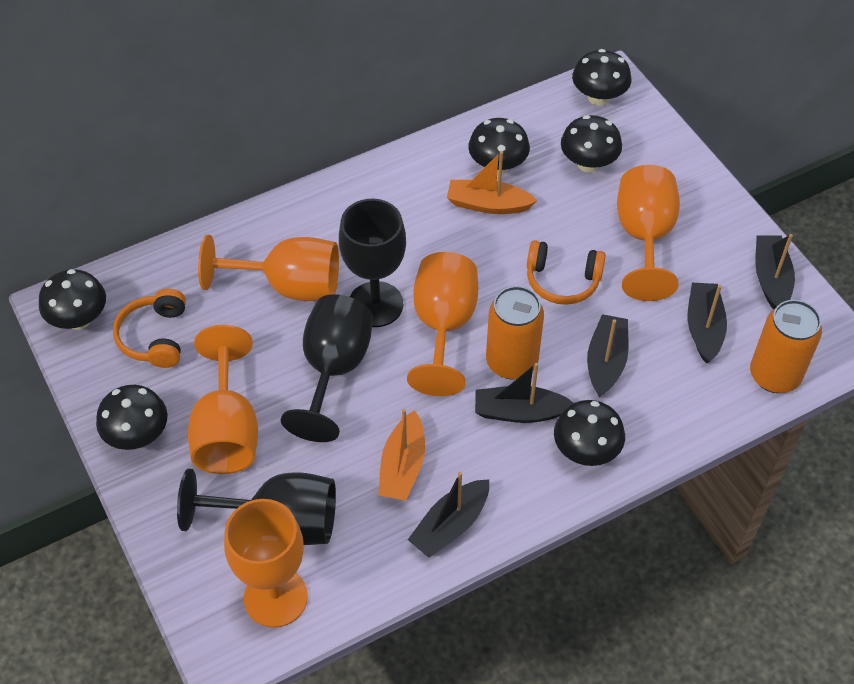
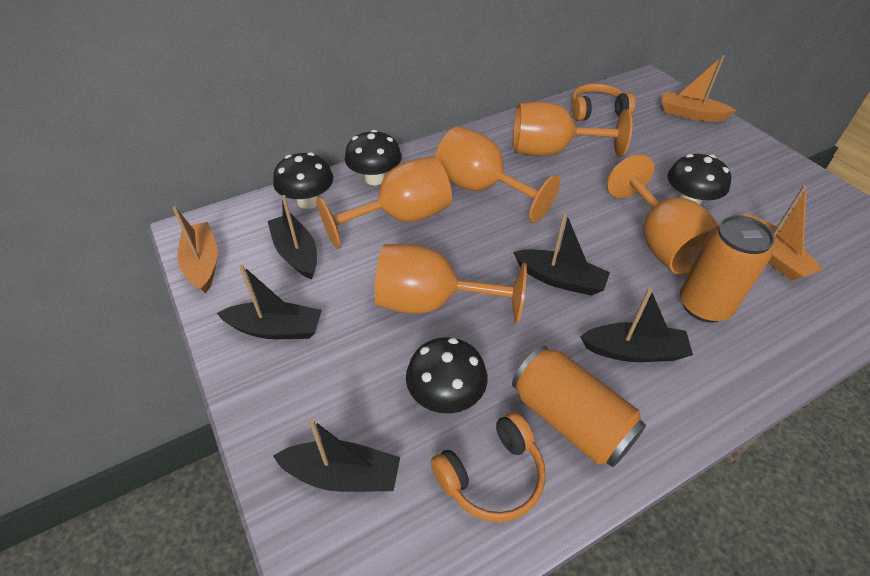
black goblet: [177,469,336,545] [281,294,373,442] [339,199,406,327] = 3 -> none = 0
black mushroom: [39,269,106,330] [96,385,168,450] [468,118,530,175] [554,400,625,466] [561,115,622,173] [572,49,631,106] = 6 -> [273,152,334,209] [345,130,402,185] [406,337,488,413] [668,154,731,205] = 4
orange boat: [378,409,425,500] [447,151,538,214] = 2 -> [172,206,218,293] [661,55,737,122] [743,185,823,281] = 3

